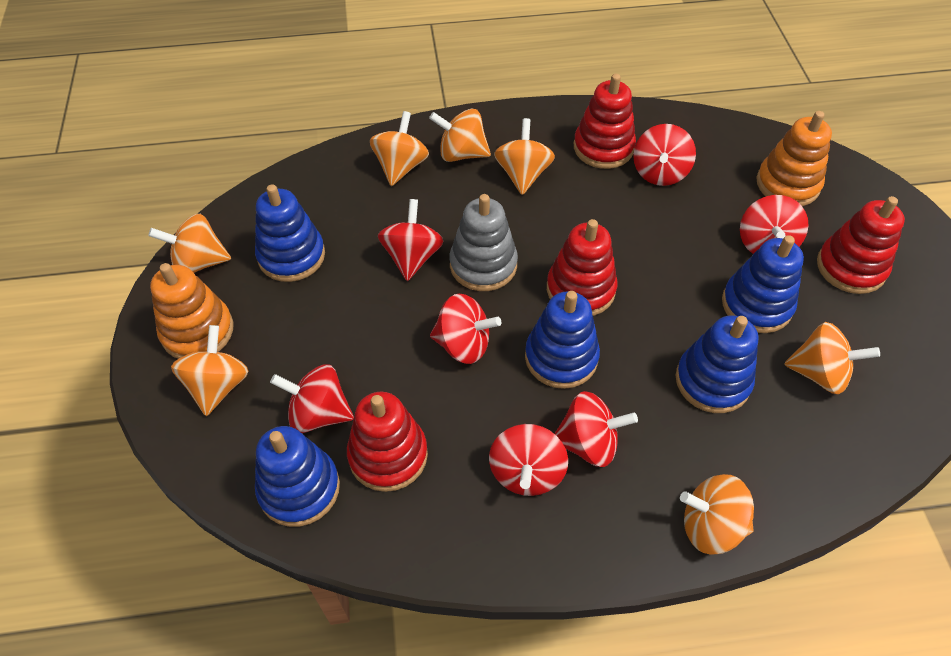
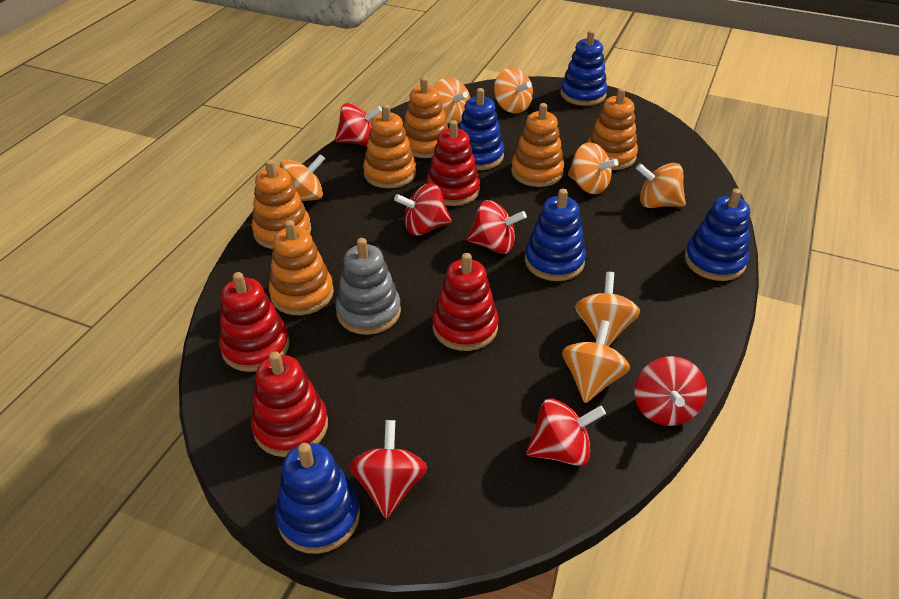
orange stacking toy: [150,263,233,359] [756,111,832,206] = 2 -> [252,160,311,249] [269,220,334,315] [363,104,416,188] [403,77,448,158] [511,103,564,187] [587,88,638,170] = 6
red spinning top: [270,364,354,433] [378,199,443,281] [430,294,501,364] [489,424,568,496] [554,391,638,467] [633,124,696,186] [740,195,809,254] = 7 -> [335,103,382,146] [349,420,427,519] [394,183,451,236] [467,200,527,254] [526,398,606,466] [634,356,707,426] = 6

